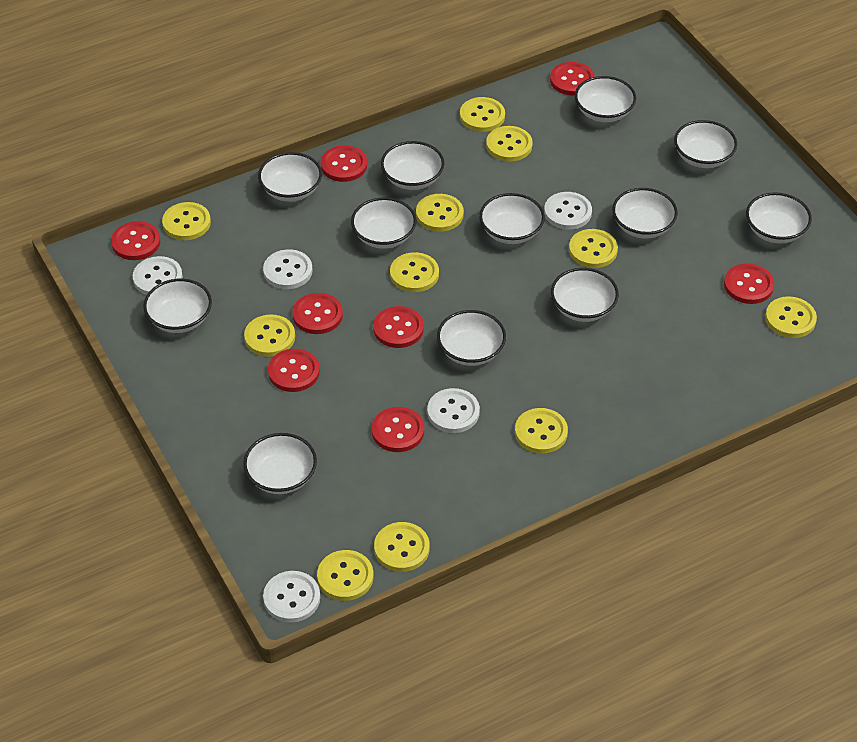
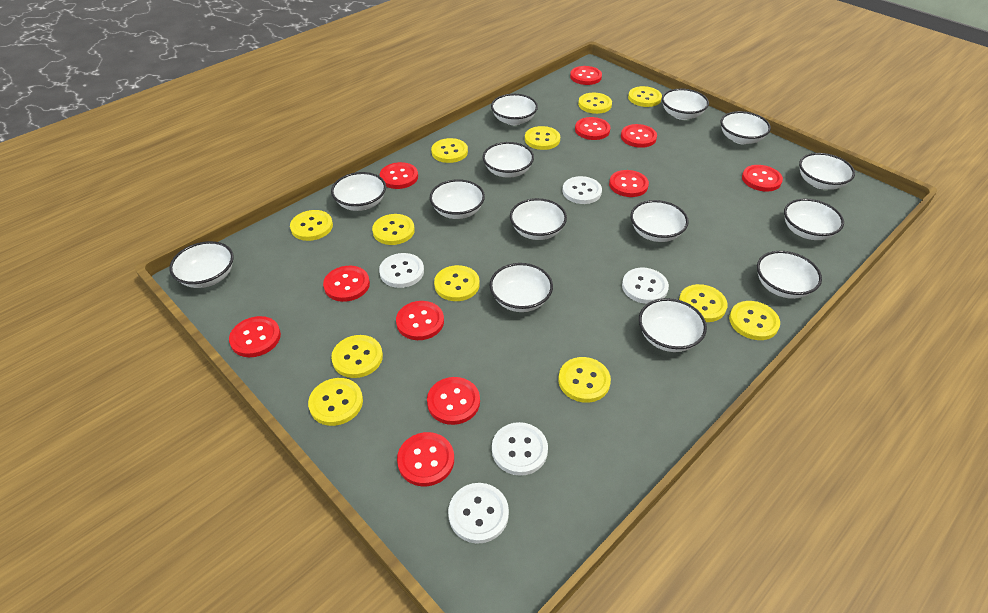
red button: [111,221,160,260] [268,349,320,392] [293,293,343,334] [321,145,367,182] [372,407,424,452] [373,306,424,348] [550,62,595,95] [724,264,774,304] = 8 -> [229,316,281,357] [323,266,370,302] [380,162,418,189] [396,301,444,340] [397,432,454,486] [427,377,480,425] [570,66,602,85] [575,117,611,140] [609,170,649,197] [621,124,657,148] [742,165,783,192] = 11
white bowl: [143,279,212,333] [243,433,317,494] [258,152,322,202] [351,197,416,249] [381,141,444,190] [437,310,506,366] [479,193,545,244] [551,268,619,322] [575,76,636,122] [612,188,678,238] [674,120,737,168] [746,192,812,244] = 12 -> [169,241,234,288] [331,172,386,211] [430,179,485,219] [483,142,534,178] [490,263,553,312] [491,94,538,125] [510,198,567,240] [630,200,689,242] [639,298,707,352] [662,89,709,120] [721,111,771,144] [757,251,822,299] [784,198,844,240] [799,153,855,190] = 14
yellow button: [162,202,211,240] [244,315,295,357] [317,550,374,601] [374,522,430,572] [390,252,439,292] [416,194,464,232] [460,97,505,132] [486,126,533,162] [515,408,568,453] [569,229,618,268] [765,297,817,338] = 11 -> [290,210,333,241] [308,378,363,426] [331,335,383,378] [372,214,415,245] [431,138,468,163] [434,265,480,301] [525,126,560,150] [558,357,611,403] [578,93,612,114] [628,86,662,107] [679,284,728,322] [729,301,780,340] = 12

